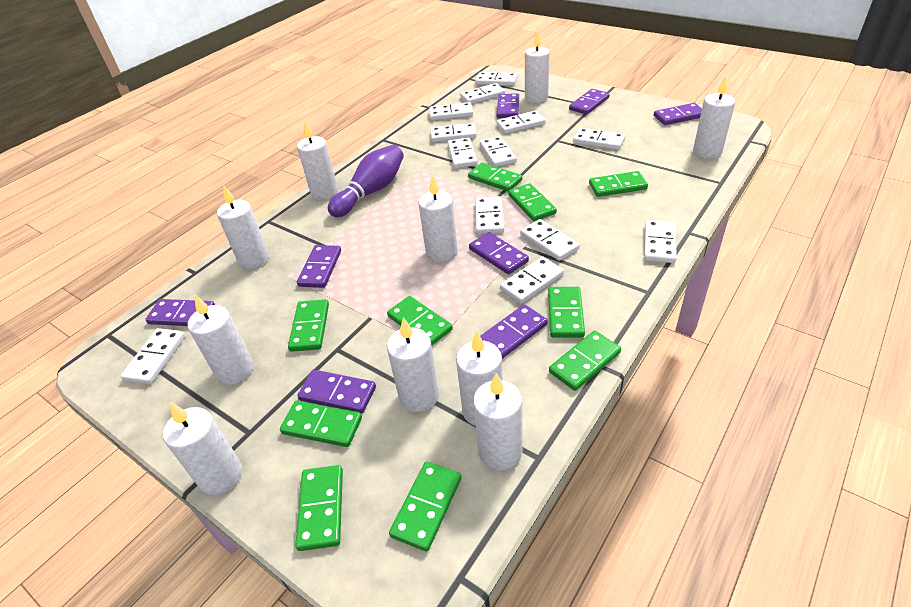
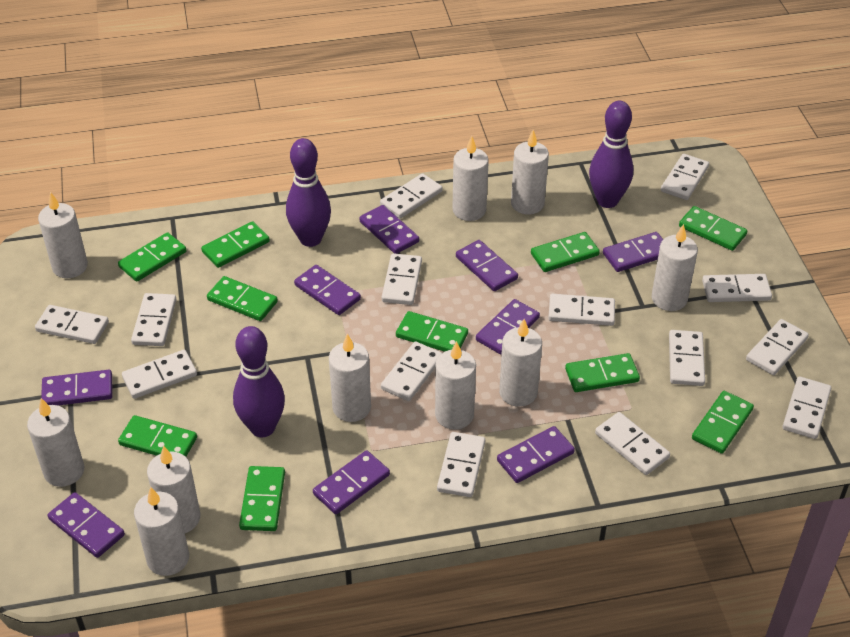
purple bowling pin: [328,145,404,217] = 1 -> [233,326,285,438] [286,138,331,247] [589,100,633,208] = 3
purple domino: [145,299,215,326] [297,245,341,288] [297,370,376,414] [469,232,529,274] [480,304,547,359] [497,93,519,118] [569,89,610,115] [654,103,702,125] = 8 -> [41,370,112,405] [48,492,125,558] [294,265,361,315] [313,450,390,514] [359,205,419,254] [456,240,518,291] [476,299,540,354] [497,426,575,483] [603,232,664,272] = 9
white domino: [121,328,185,384] [430,102,473,120] [431,123,477,142] [448,138,478,168] [460,83,505,104] [475,72,518,86] [475,196,504,234] [480,136,517,167] [497,111,545,134] [500,257,564,304] [520,219,580,261] [573,128,625,150] [644,220,677,263] = 13 -> [35,305,109,344] [122,350,197,399] [131,293,177,346] [380,173,442,219] [381,341,442,401] [382,253,422,305] [437,432,485,497] [548,294,615,326] [595,412,670,475] [661,154,709,200] [669,330,705,386] [702,274,772,302] [746,319,809,375] [782,376,831,439] = 14

